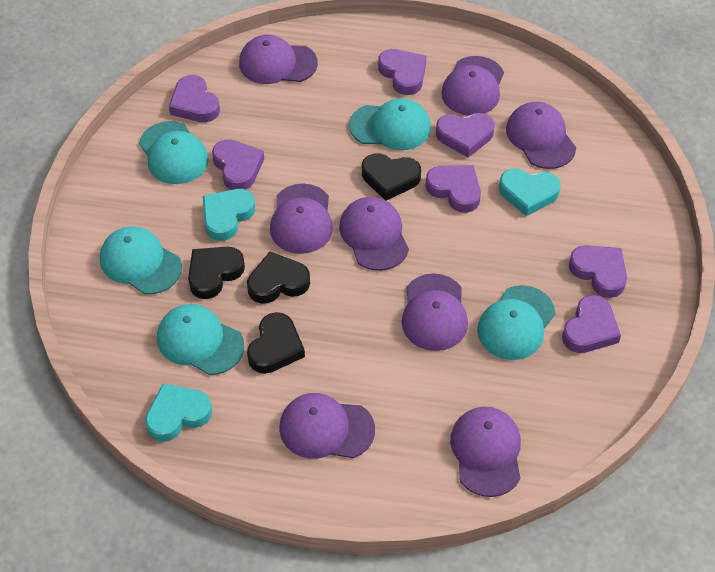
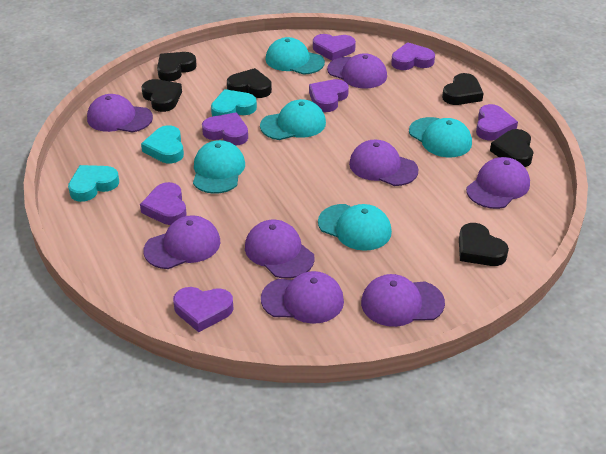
black heart: [188,247,245,299] [247,252,310,304] [247,312,305,374] [362,153,421,201] = 4 -> [141,79,182,112] [157,52,197,81] [227,68,272,98] [442,73,484,105] [459,223,509,266] [490,129,534,167] = 6

